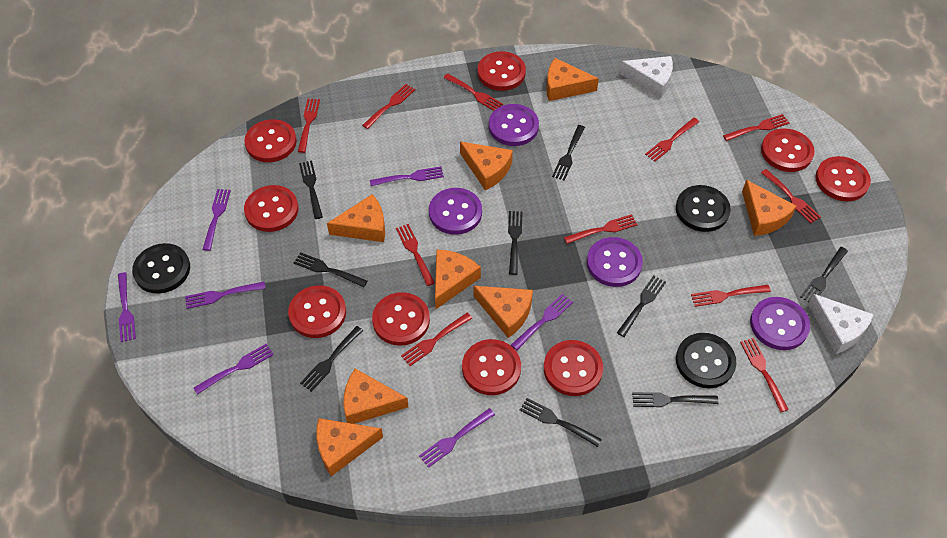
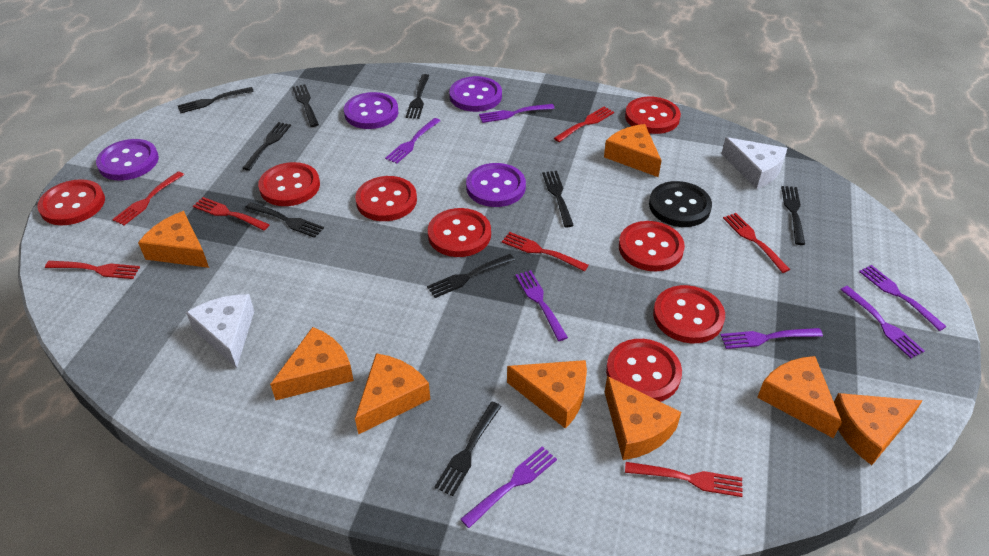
black button: [132,243,190,294] [676,185,731,232] [676,333,736,388] = 3 -> [649,181,712,227] = 1
red button: [244,119,297,162] [244,185,298,232] [288,285,346,338] [372,292,430,346] [462,339,521,395] [478,51,526,91] [544,340,603,396] [761,128,815,172] [815,156,871,201] = 9 -> [37,179,105,225] [258,162,320,206] [355,176,417,221] [428,208,491,257] [606,339,682,402] [619,221,685,271] [625,96,681,134] [653,285,725,343] = 8
red fork: [298,99,320,153] [362,84,415,129] [396,224,435,286] [401,313,472,366] [443,73,503,111] [564,214,638,244] [645,118,699,162] [691,285,771,307] [723,114,789,141] [740,338,789,412] [761,169,821,223] = 11 -> [45,261,140,279] [112,171,184,225] [193,197,270,230] [502,232,589,271] [554,106,614,142] [625,462,743,497] [723,213,790,273] = 7

